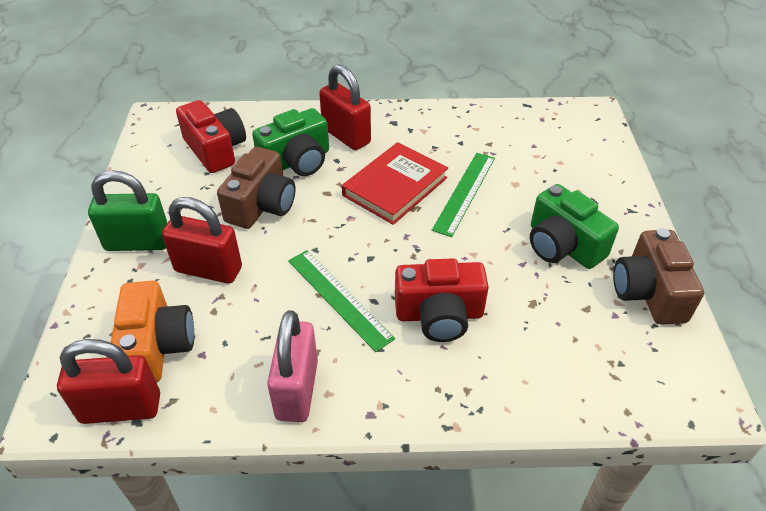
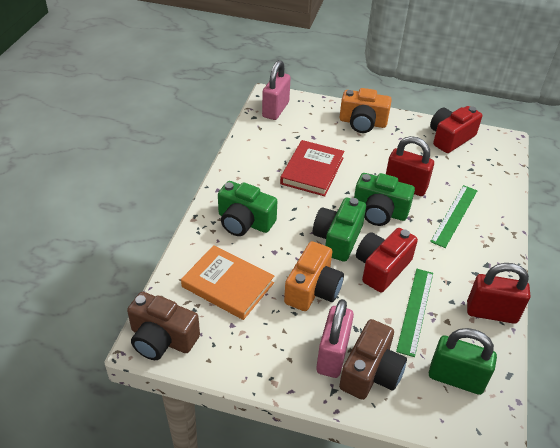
green camera: [252,108,329,176] [530,184,619,269] = 2 -> [218,181,277,236] [313,198,366,262] [354,173,415,226] = 3
orange book: none = 0 -> [181,245,274,320] = 1
orange camera: [111,281,194,382] = 1 -> [284,241,344,311] [340,88,392,133] = 2
pink padlock: [267,310,318,422] = 1 -> [262,60,291,120] [316,299,354,378] = 2
red padlock: [57,339,160,424] [162,197,242,284] [319,64,371,150] = 3 -> [386,136,434,196] [467,263,530,324] = 2

